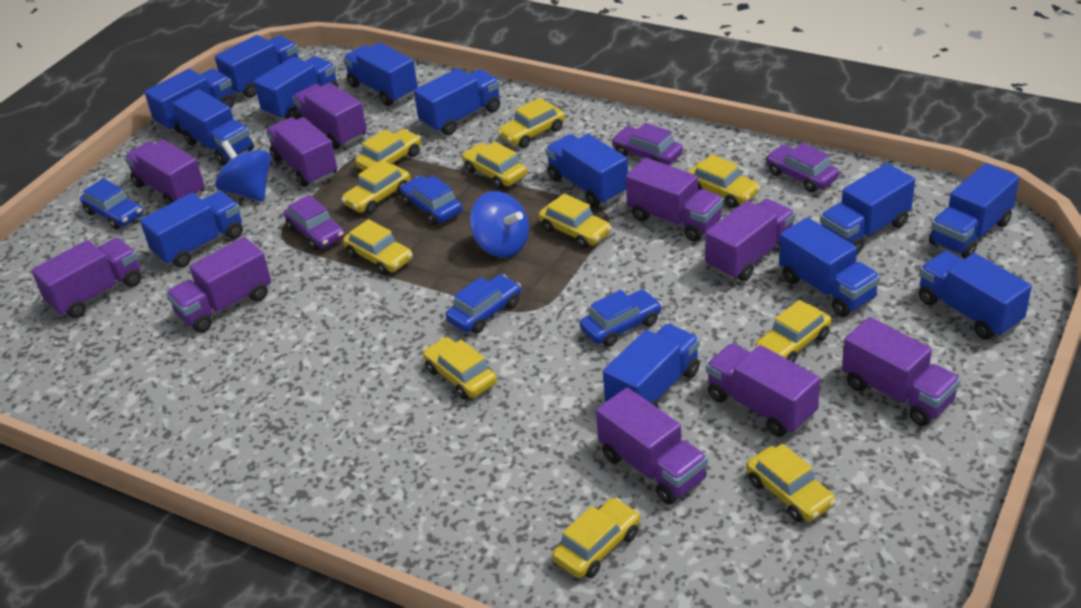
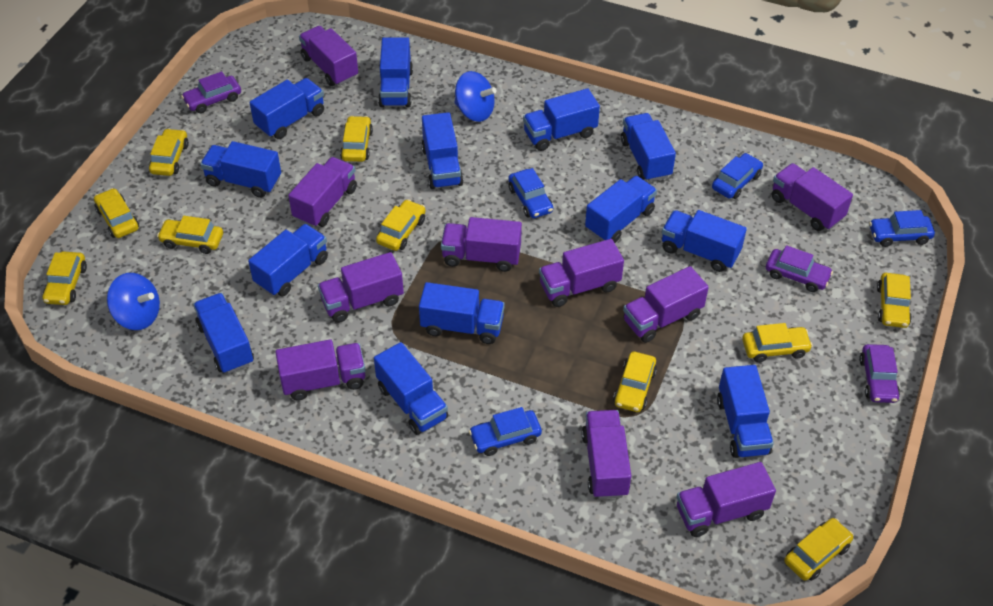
yellow car: [341,160,411,214] [343,219,413,275] [355,129,421,171] [423,337,497,400] [462,141,527,189] [497,98,565,148] [538,193,612,249] [552,498,640,578] [688,155,761,208] [746,444,836,522] [755,300,832,363] = 11 -> [42,251,87,305] [94,188,139,238] [149,128,189,176] [157,216,223,254] [340,116,373,162] [376,199,426,251] [613,351,657,412] [742,323,813,363] [784,518,854,581] [877,273,912,328] = 10

